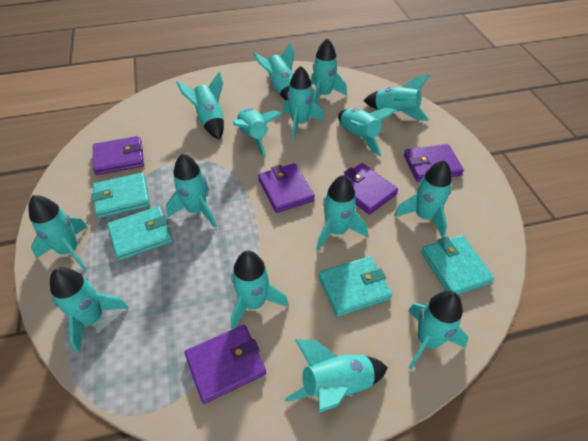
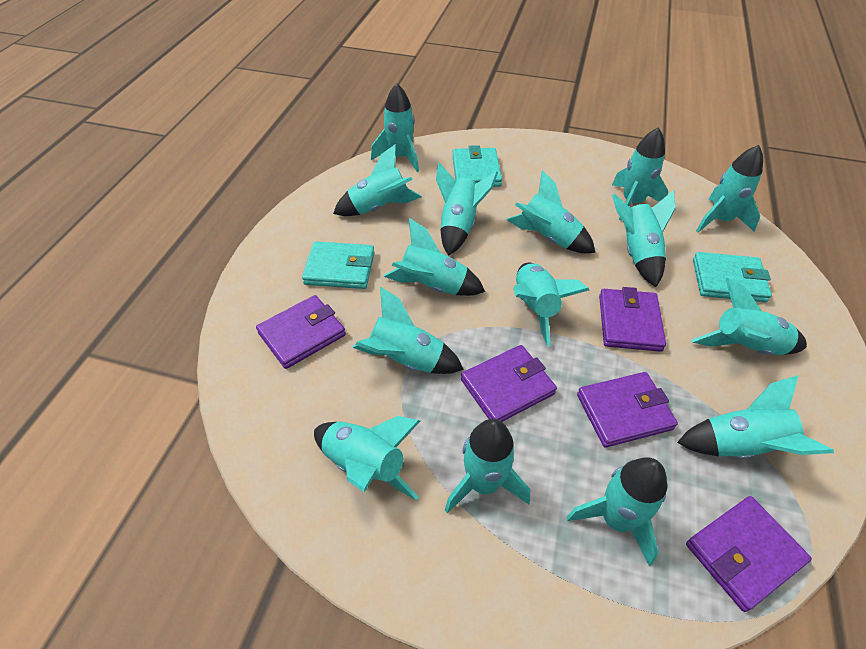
turquoise wallet: [91,173,150,218] [107,206,173,261] [318,256,392,317] [421,235,494,295] = 4 -> [302,241,375,289] [452,145,502,187] [693,252,772,302] = 3

